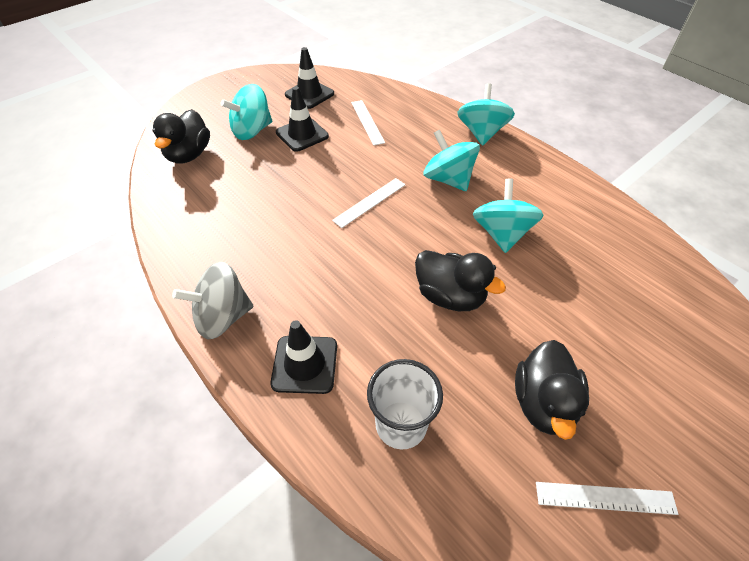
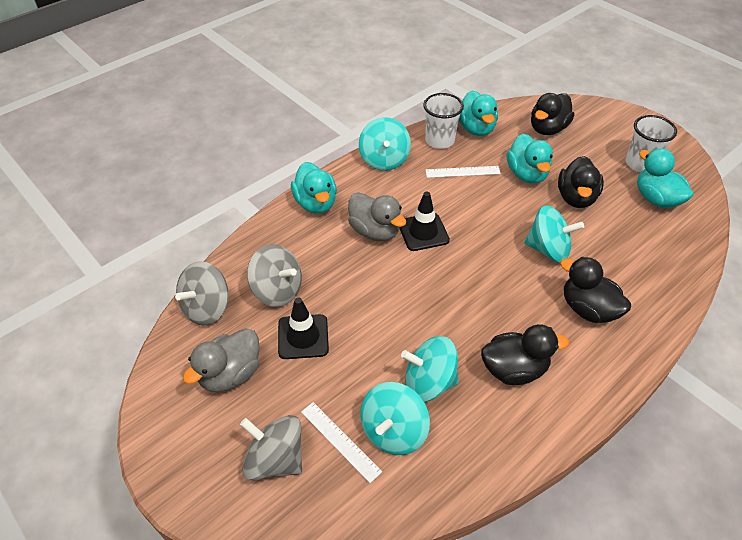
black duck: [153,109,210,164] [415,250,506,311] [515,340,589,440] = 3 -> [481,324,569,385] [531,93,574,135] [558,156,604,208] [560,257,631,323] = 4
black traffic cone: [270,320,337,394] [276,86,329,152] [285,47,334,109] = 3 -> [278,298,329,359] [399,192,450,251] = 2
grey duck: none = 0 -> [183,328,260,392] [348,192,406,241] = 2
grey spinning top: [172,262,253,340] = 1 -> [175,261,229,326] [240,415,302,481] [247,244,302,307] = 3
turquoise duck: none = 0 -> [291,162,337,214] [459,90,498,136] [507,134,553,184] [637,148,693,208] = 4
white cup: [367,359,443,450] = 1 -> [423,93,464,149] [626,115,677,172] = 2
white ruler: [332,178,405,228] [351,100,385,146] [536,482,679,515] = 3 -> [301,402,382,483] [425,166,501,178] = 2

